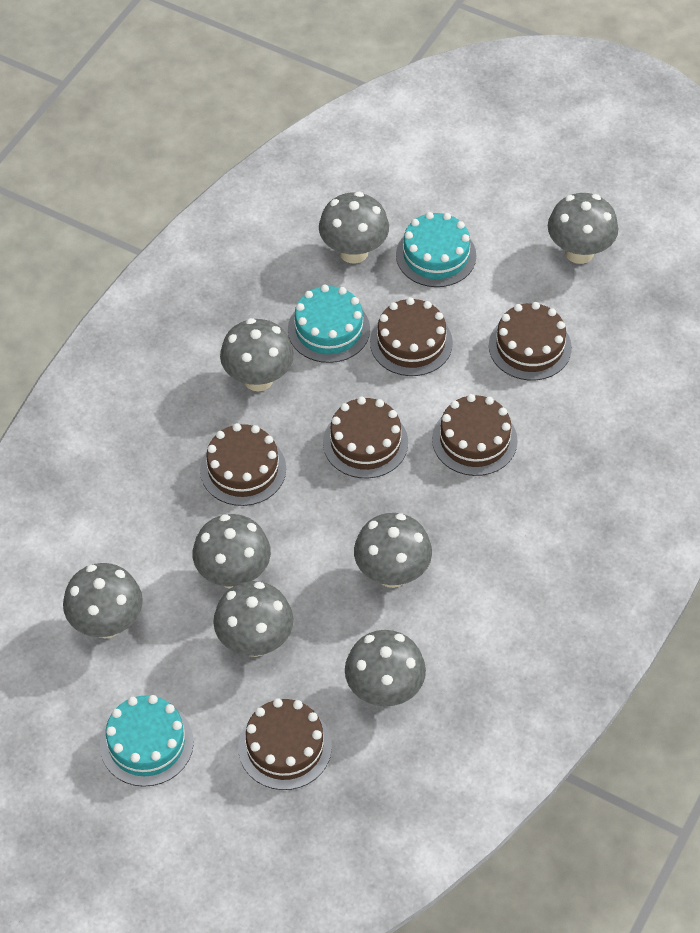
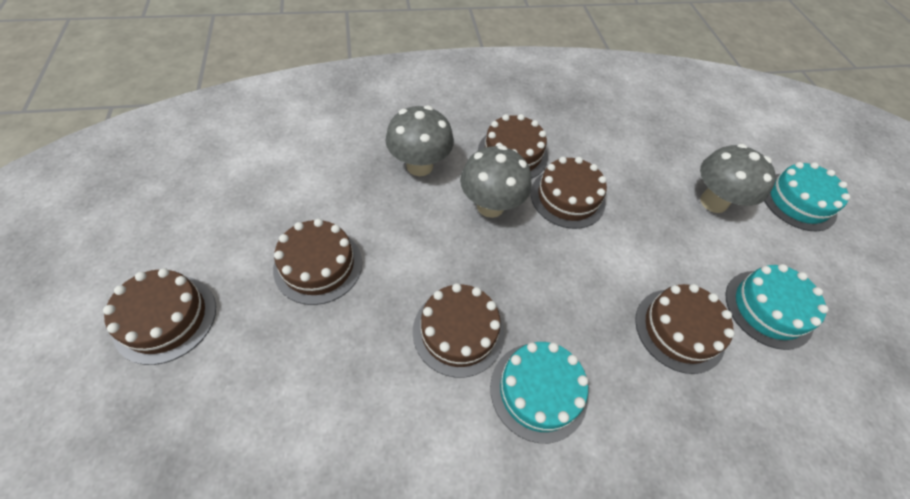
grey mushroom: [63,563,143,639] [193,514,271,588] [213,581,293,657] [220,318,294,391] [319,192,389,264] [345,630,426,707] [354,513,432,588] [548,193,618,264] = 8 -> [385,106,454,176] [460,145,531,218] [700,144,776,213] = 3

